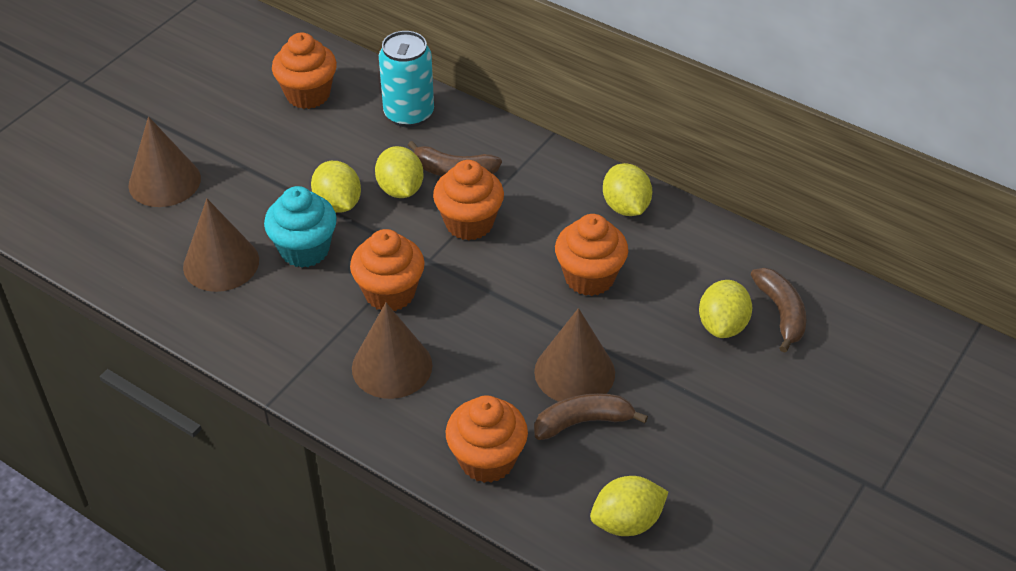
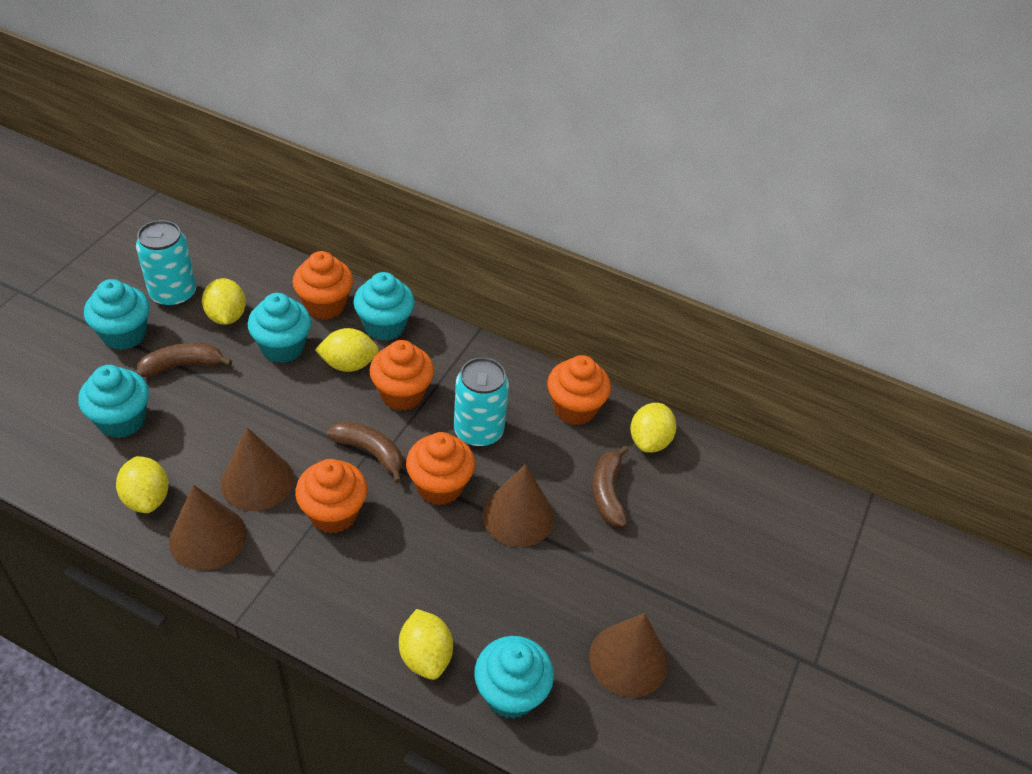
turquoise can: [379,31,434,127] = 1 -> [136,220,196,307] [454,357,509,447] = 2
turquoise cupcake: [264,186,337,268] = 1 -> [78,365,149,438] [84,279,149,350] [248,293,311,363] [353,272,414,341] [474,636,554,719] = 5

